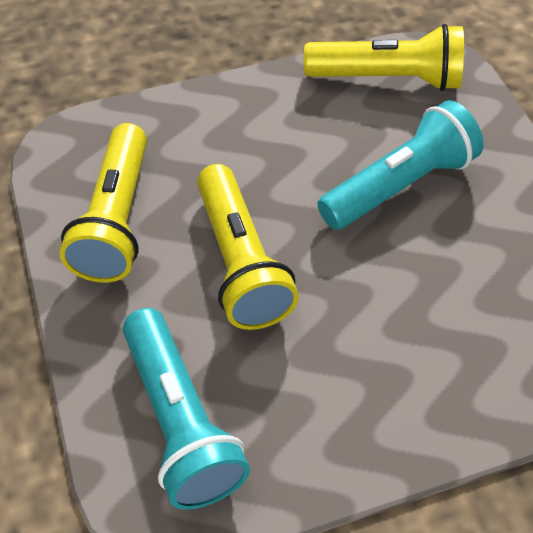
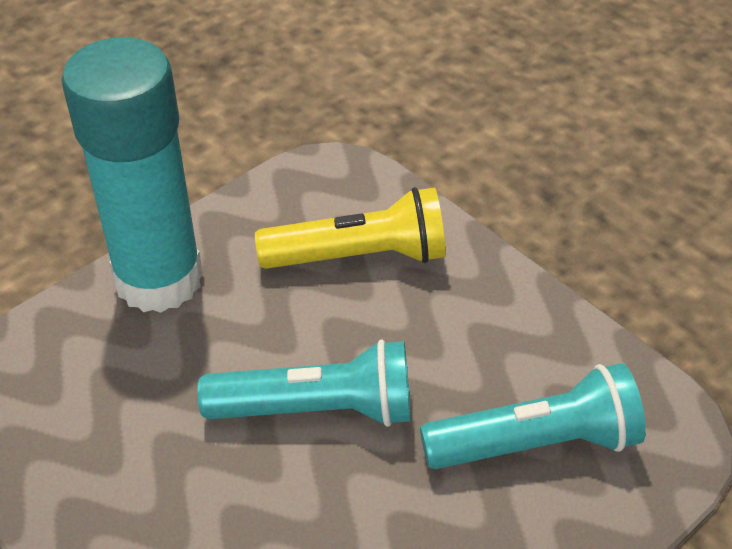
turquoise glue stick: none = 0 -> [61,37,203,313] = 1
yellow flashlight: [59,123,147,282] [197,164,299,330] [304,24,464,91] = 3 -> [255,187,446,269] = 1

